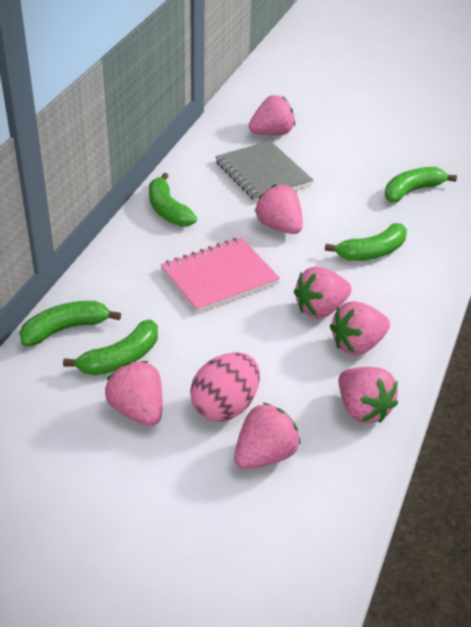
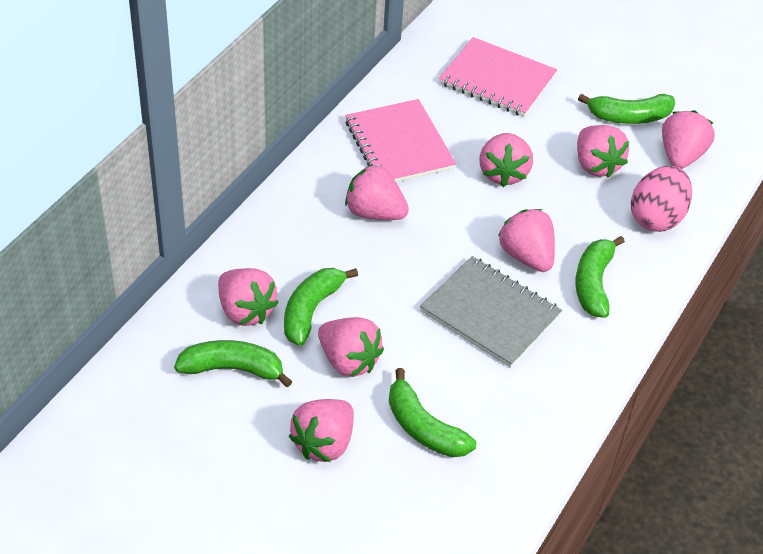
pink notebook: [161,237,280,313] = 1 -> [345,99,456,182] [439,37,557,117] = 2
pink strawberry: [105,361,162,426] [234,402,301,469] [249,95,295,135] [255,184,303,234] [294,266,351,319] [330,301,390,355] [338,367,398,423] = 7 -> [218,268,279,326] [289,399,354,462] [318,317,384,377] [345,164,409,220] [479,133,533,187] [498,209,555,272] [577,125,629,178] [662,110,715,169] = 8

